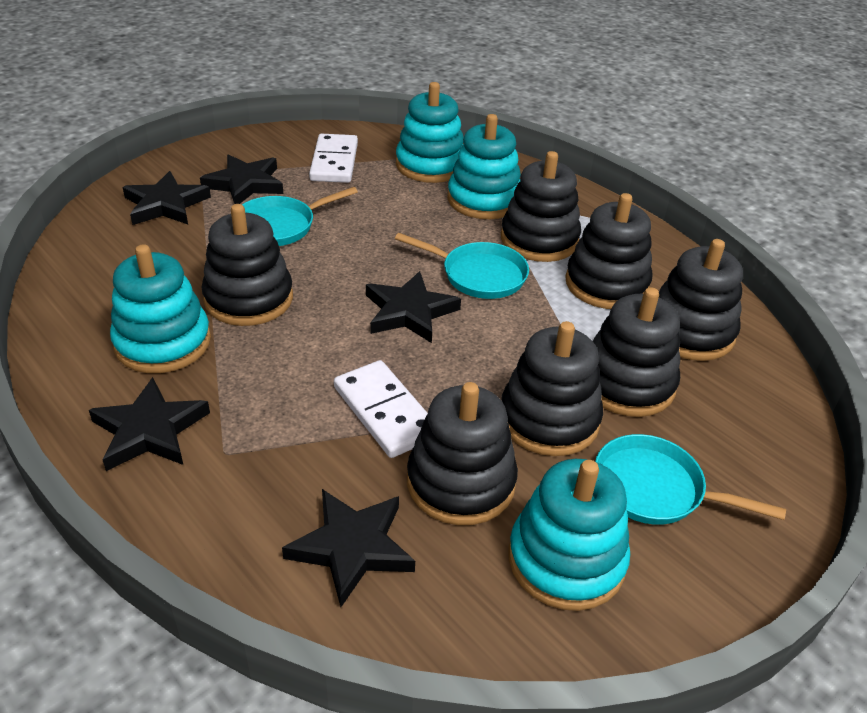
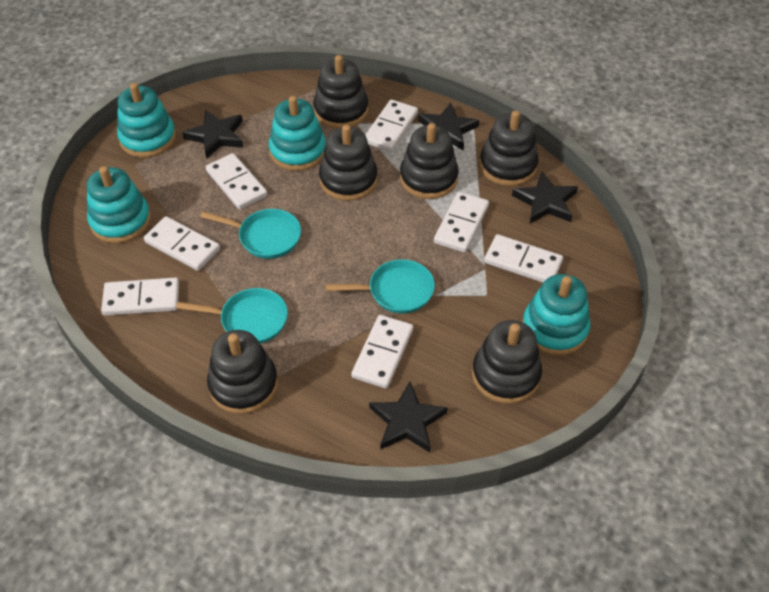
black stacking toy: [202,204,293,326] [407,382,518,525] [501,151,581,262] [501,321,603,456] [565,193,652,309] [593,287,680,417] [659,239,743,361] = 7 -> [207,330,278,414] [313,55,368,129] [319,125,378,201] [400,123,459,199] [472,320,542,404] [480,110,538,186] = 6
black star: [89,377,210,471] [122,171,211,225] [200,154,283,204] [282,489,415,607] [366,271,461,343] = 5 -> [182,110,243,159] [369,382,448,453] [418,103,479,151] [512,171,578,223] = 4
white domino: [309,134,358,183] [334,360,428,458] = 2 -> [101,277,179,316] [144,216,220,271] [206,153,268,210] [351,315,413,389] [365,99,418,152] [434,192,489,253] [484,234,563,282] = 7

